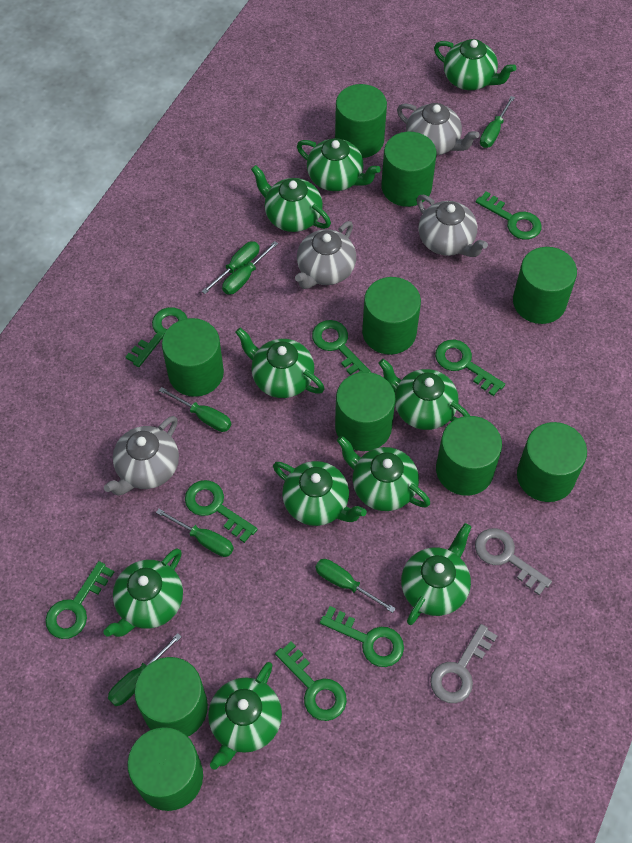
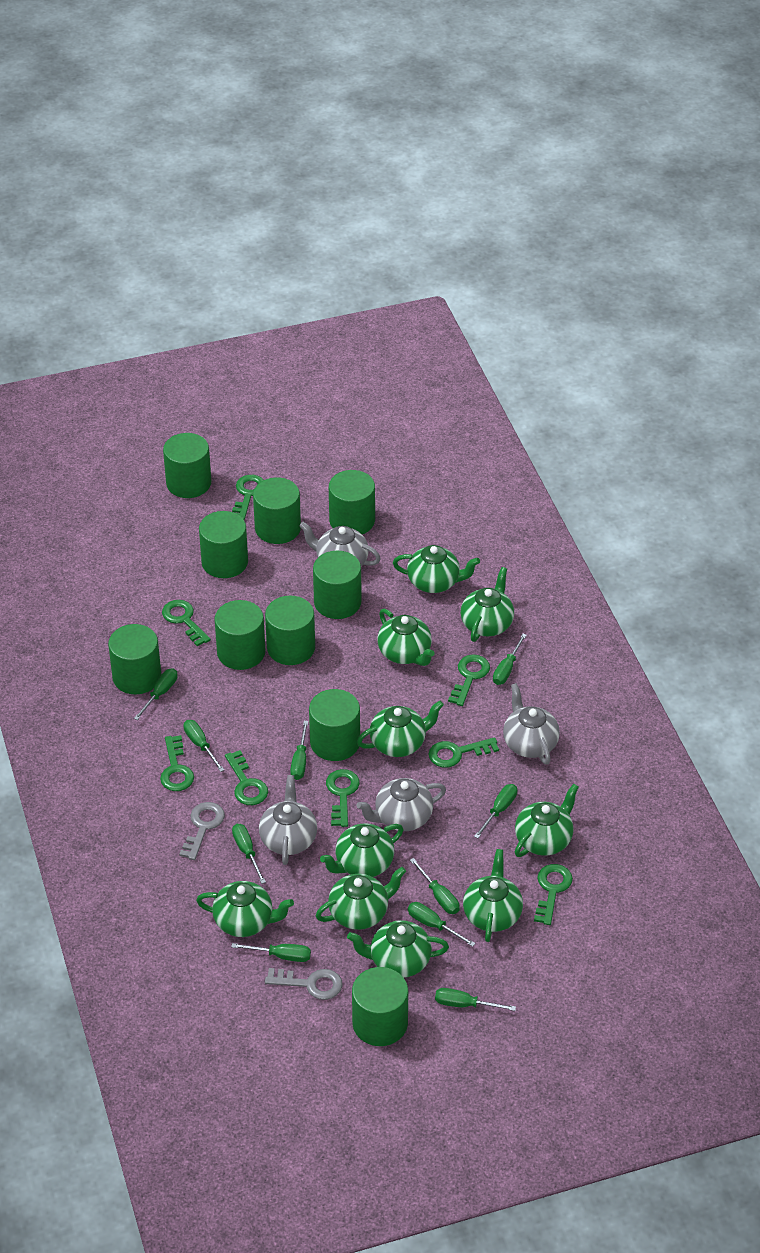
green screwdriver: [108,633,181,706] [156,509,234,557] [159,387,232,432] [202,242,260,294] [222,241,278,295] [316,559,396,613] [480,96,515,148] = 7 -> [134,669,178,720] [183,720,224,772] [231,943,311,962] [232,824,266,884] [290,721,308,780] [408,902,476,947] [410,858,460,914] [435,988,516,1011] [474,784,517,839] [493,634,527,685] = 10

